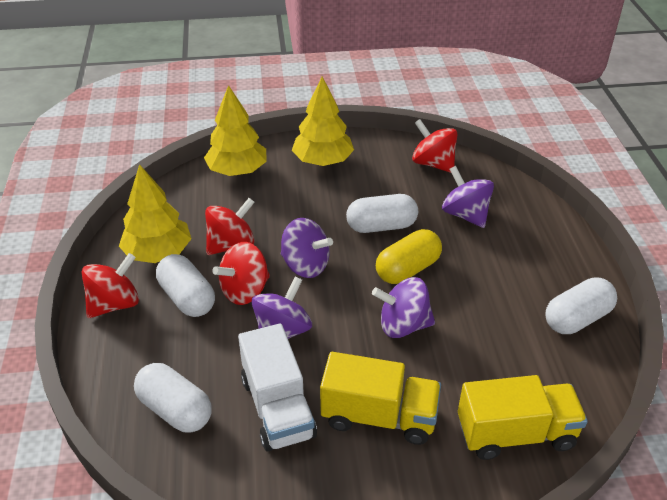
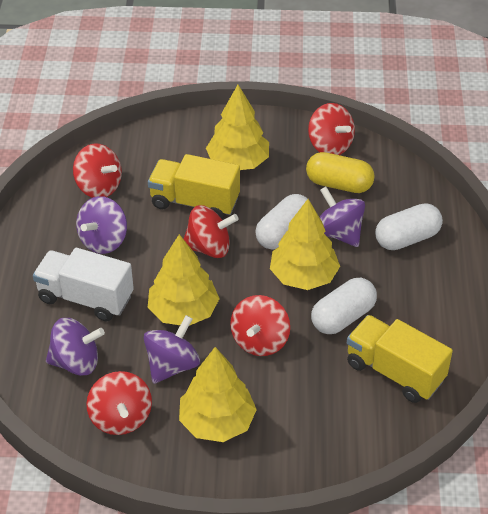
red spinning top: [82,253,139,318] [205,198,255,255] [212,242,270,305] [412,119,457,173] = 4 -> [73,144,122,198] [86,371,152,435] [184,205,239,258] [230,295,290,356] [308,103,355,155] = 5
white capsule: [134,363,212,433] [156,254,215,317] [346,194,418,233] [546,277,617,334] = 4 -> [255,194,310,250] [311,278,377,334] [375,203,443,250] = 3
yellow tree: [119,164,191,263] [204,85,266,176] [292,77,354,166] = 3 -> [148,234,220,326] [179,347,257,442] [206,85,269,170] [270,199,340,290] = 4

